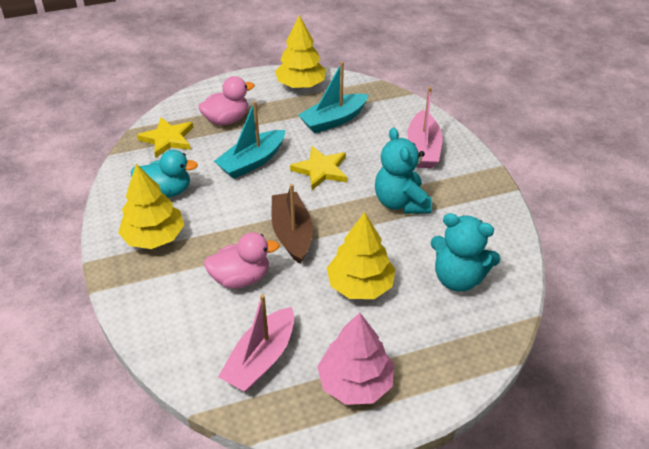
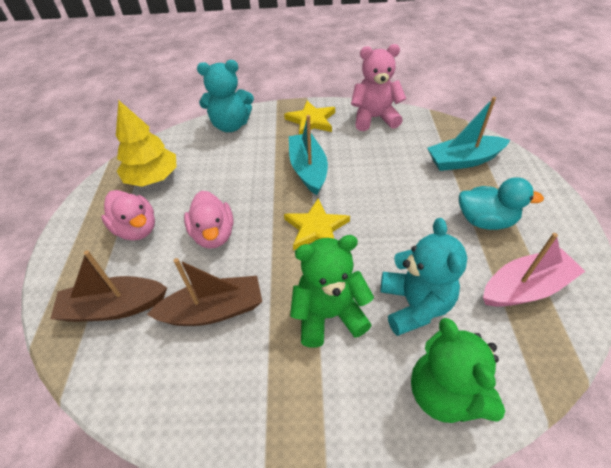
brown boat: [272,184,313,264] = 1 -> [50,250,167,322] [147,258,262,326] = 2
green teddy bear: none = 0 -> [290,235,374,348] [411,318,505,423] = 2
pink boat: [218,294,294,392] [407,87,442,168] = 2 -> [483,233,585,307] = 1
pink teddy bear: none = 0 -> [351,44,406,131] = 1
pink tree: [317,312,394,405] = 1 -> none = 0
yellow tree: [118,164,184,249] [275,15,326,88] [327,212,395,299] = 3 -> [116,101,177,187] = 1

